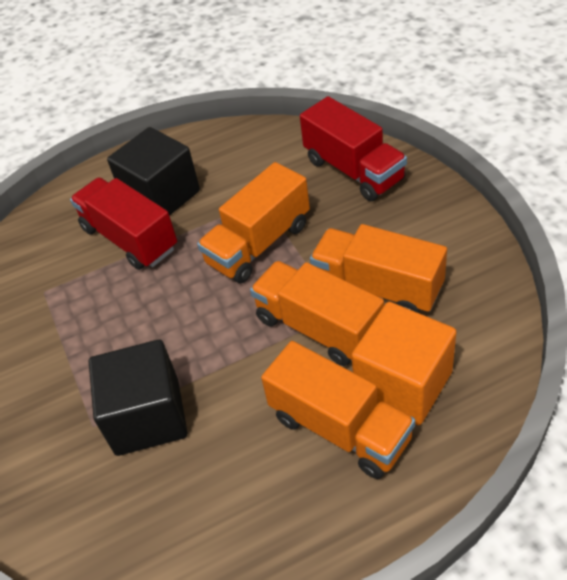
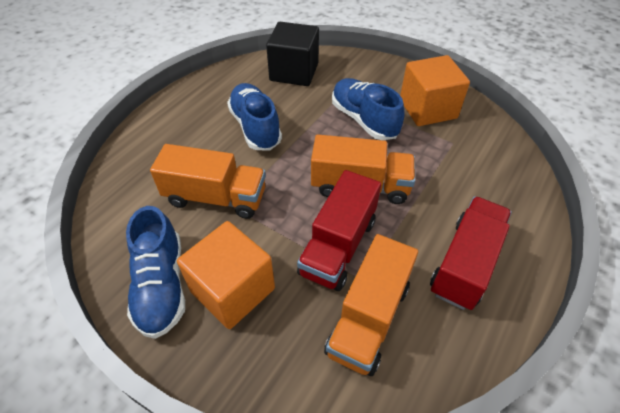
black cube: [89,340,188,456] [107,127,200,216] = 2 -> [266,22,319,86] = 1
blue shoe: none = 0 -> [126,206,185,339] [227,83,282,151] [332,78,405,140] = 3
orange cube: [351,302,457,425] = 1 -> [177,221,275,329] [400,55,470,126] = 2
orange truck: [197,162,310,283] [250,261,384,366] [261,341,415,479] [310,224,447,313] = 4 -> [150,144,266,219] [311,135,415,204] [324,234,418,376] = 3

